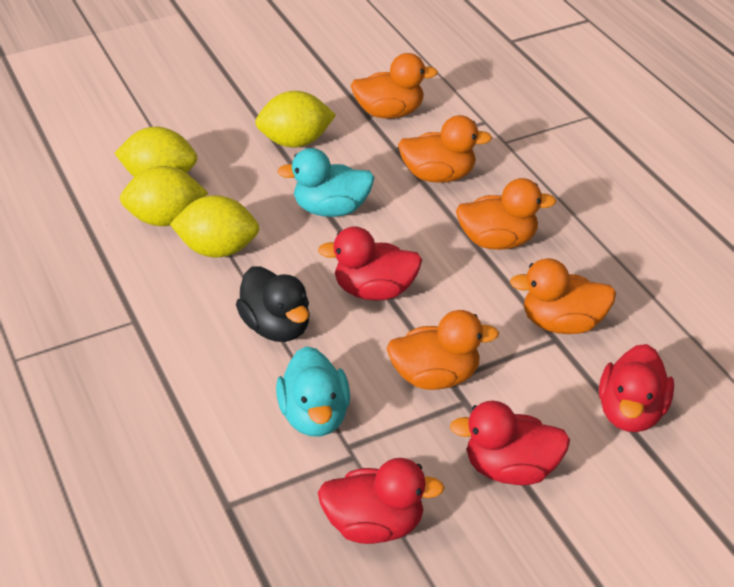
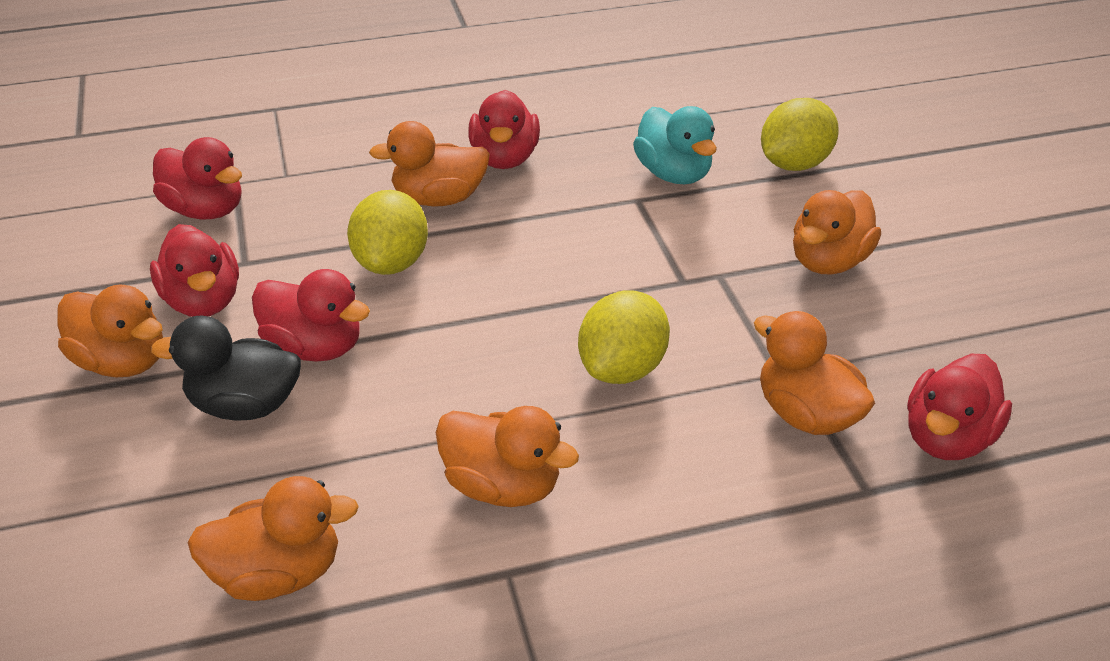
orange duck: [351,53,438,119] [387,310,499,390] [398,115,492,183] [456,178,557,250] [510,258,616,334] = 5 -> [58,285,163,377] [188,476,359,601] [369,121,490,206] [436,406,579,507] [754,311,875,435] [793,190,881,274] = 6
red duck: [318,226,422,301] [318,458,445,544] [450,401,570,485] [599,344,674,432] = 4 -> [150,224,239,317] [153,137,242,219] [252,269,370,362] [468,90,540,169] [907,354,1012,460] = 5
turquoise duck: [276,346,350,437] [277,148,374,217] = 2 -> [633,106,717,185] = 1
yellow lemon: [115,127,197,177] [120,166,208,226] [170,195,260,258] [255,91,336,148] = 4 -> [347,190,428,275] [578,290,670,384] [761,98,839,171] = 3

